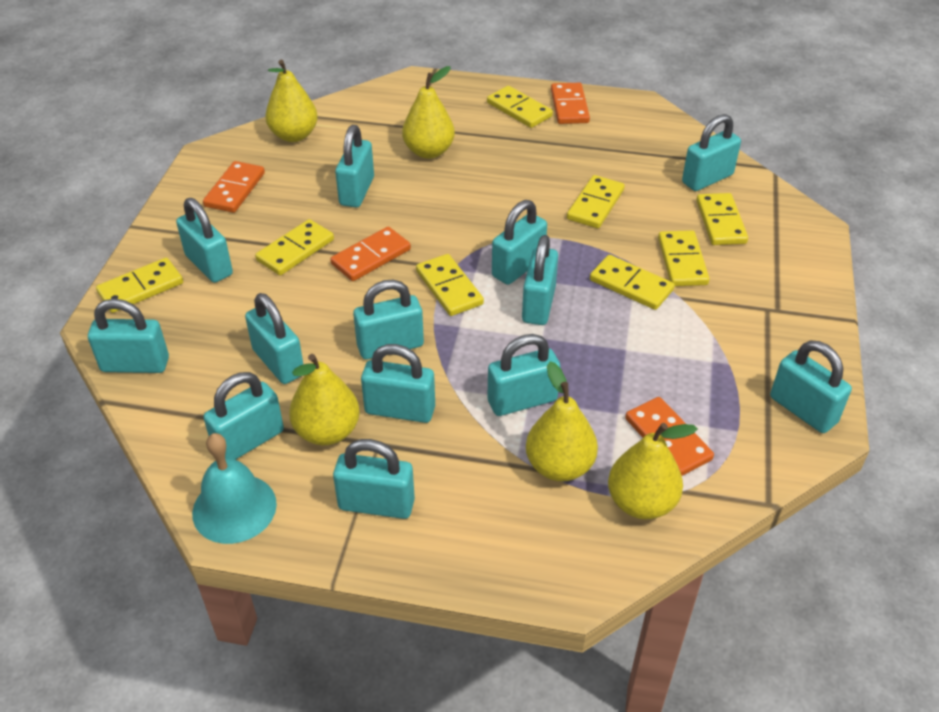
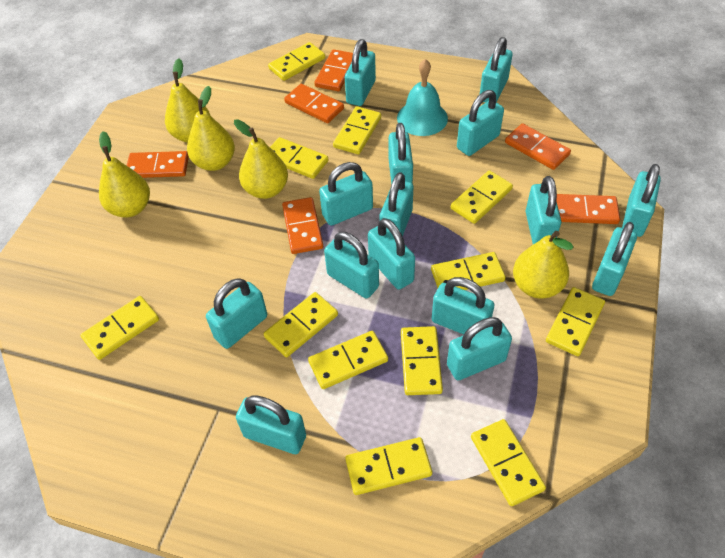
orange domino: [203,161,265,213] [330,227,411,281] [551,82,590,124] [625,397,714,476] = 4 -> [127,151,189,178] [282,197,323,254] [284,84,344,123] [314,49,353,91] [505,123,571,170] [556,194,620,224] = 6
turquoise padlock: [88,299,169,373] [176,198,233,283] [203,372,284,460] [245,293,303,384] [333,439,415,519] [335,125,374,207] [353,280,424,359] [361,344,435,423] [488,334,561,416] [492,200,547,285] [522,235,558,325] [682,114,741,191] [770,340,852,433] = 13 -> [206,278,267,349] [236,396,306,454] [319,162,373,226] [324,232,379,298] [345,39,376,106] [368,218,415,290] [380,172,413,237] [389,123,413,185] [432,277,494,334] [447,317,512,380] [457,90,504,156] [480,37,513,103] [526,176,561,244] [592,222,637,296] [622,164,661,237] = 15
yellow domino: [96,258,183,313] [255,219,334,275] [416,254,484,316] [487,86,553,128] [567,175,625,228] [590,255,675,310] [658,230,709,286] [696,193,748,245] = 8 -> [81,296,159,360] [264,292,338,357] [268,42,325,81] [270,137,328,179] [308,331,388,389] [333,106,381,154] [345,437,432,495] [401,326,443,395] [431,252,506,290] [451,170,513,224] [471,419,546,506] [546,287,605,356] = 12

